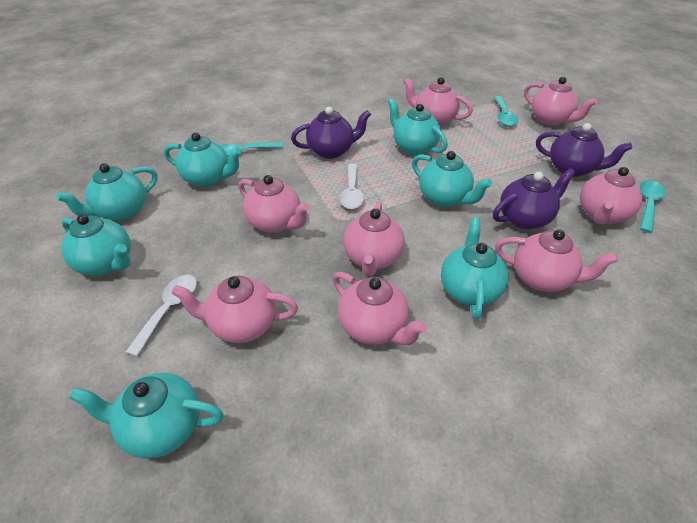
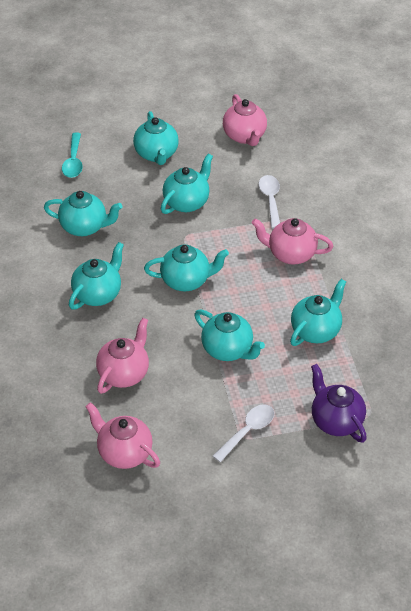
pink teapot: [171,275,298,343] [239,175,310,233] [333,272,427,345] [343,201,405,276] [403,77,473,126] [495,229,618,292] [524,77,597,126] [580,167,642,224] = 8 -> [85,402,160,469] [96,318,149,394] [223,94,267,146] [252,218,333,265] = 4
purple teapot: [291,107,371,159] [493,168,575,229] [536,123,632,177] = 3 -> [311,364,367,443] = 1
turquoise spoon: [220,142,284,157] [494,96,518,127] [640,180,666,233] = 3 -> [62,133,83,178] = 1

